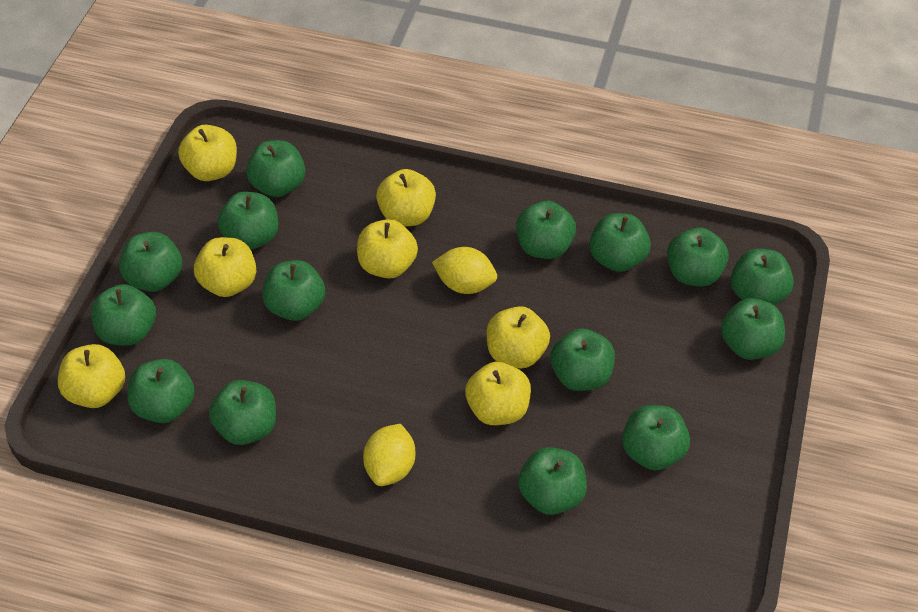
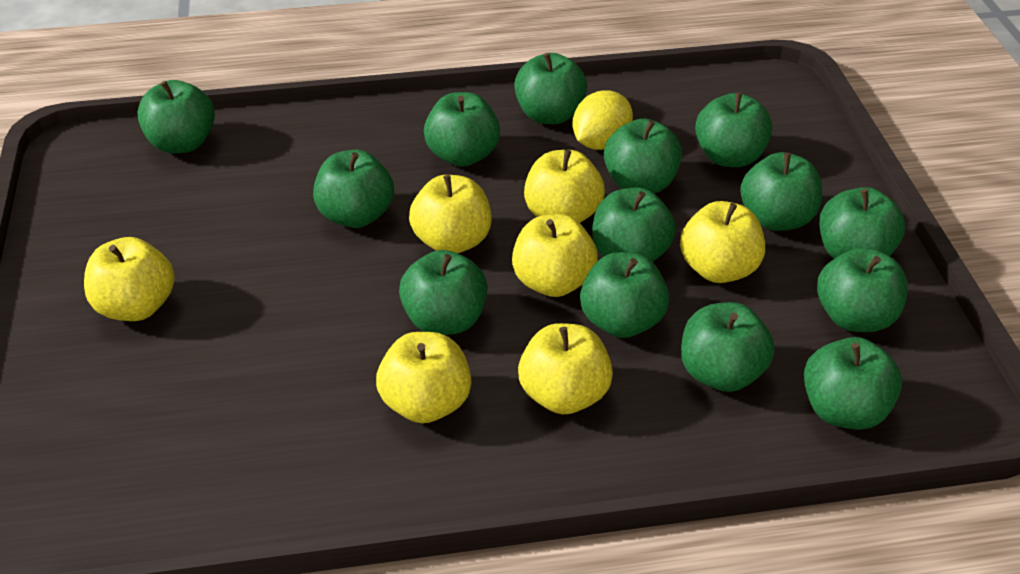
green apple: [91,284,156,346] [119,232,182,292] [127,359,195,423] [209,380,276,445] [218,192,278,250] [246,140,305,197] [262,260,325,321] [516,201,576,259] [518,447,587,515] [550,328,615,391] [590,213,651,272] [622,405,690,470] [667,227,729,287] [721,298,785,360] [731,249,794,305] = 15 -> [137,80,215,154] [313,150,394,228] [399,250,488,335] [424,92,500,167] [514,53,587,124] [580,252,669,338] [592,188,676,262] [604,119,682,193] [681,302,775,392] [695,92,772,167] [740,152,822,231] [804,337,902,430] [817,247,908,332] [819,187,905,259] = 14
yellow lemon: [363,424,415,486] [432,247,497,294] = 2 -> [573,90,633,150] = 1

